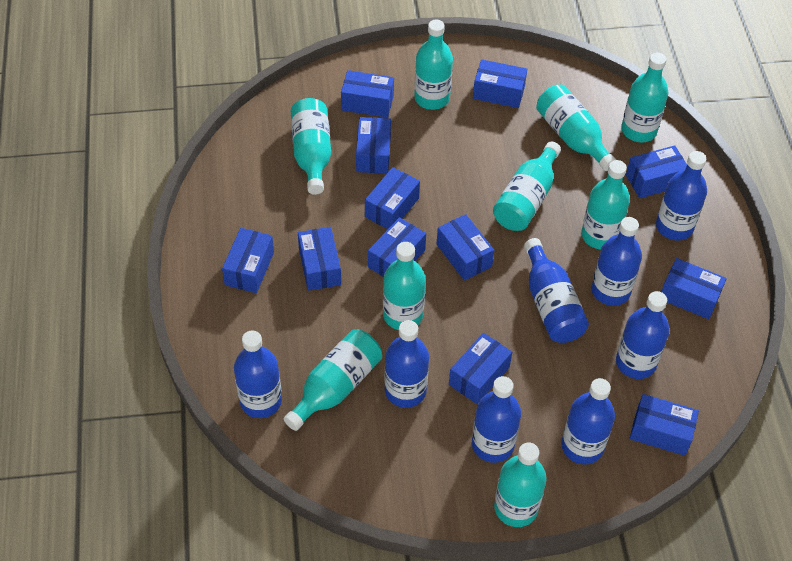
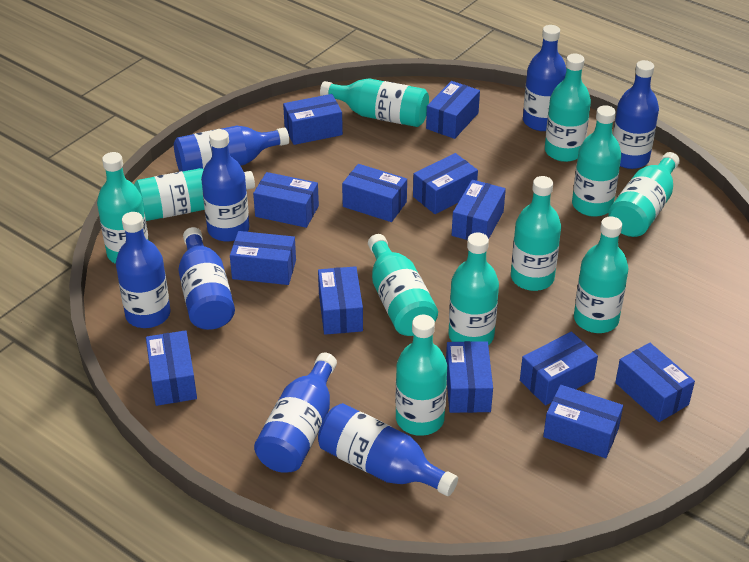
blue box: [222,228,274,293] [298,227,341,291] [341,70,394,118] [356,117,391,174] [365,167,420,229] [368,217,426,277] [437,214,494,281] [449,333,512,404] [473,59,527,108] [626,145,687,198] [630,394,699,456] [661,258,727,319] = 12 -> [146,330,197,406] [230,231,296,285] [253,172,319,228] [283,94,343,145] [318,266,363,335] [342,164,407,222] [413,153,478,214] [426,81,480,139] [446,341,493,413] [452,180,506,240] [520,331,598,405] [543,385,623,458] [615,343,695,422] = 13
turquoise bottle: [284,329,382,431] [290,98,331,195] [383,242,426,330] [414,19,453,110] [493,142,561,231] [494,442,547,527] [536,84,616,171] [581,160,630,249] [621,53,668,142] = 9 -> [97,152,149,264] [134,168,255,221] [320,78,429,127] [368,234,438,336] [395,315,447,436] [449,233,499,345] [511,176,561,291] [545,54,591,162] [572,105,622,217] [574,217,629,333] [608,152,680,237] = 11

